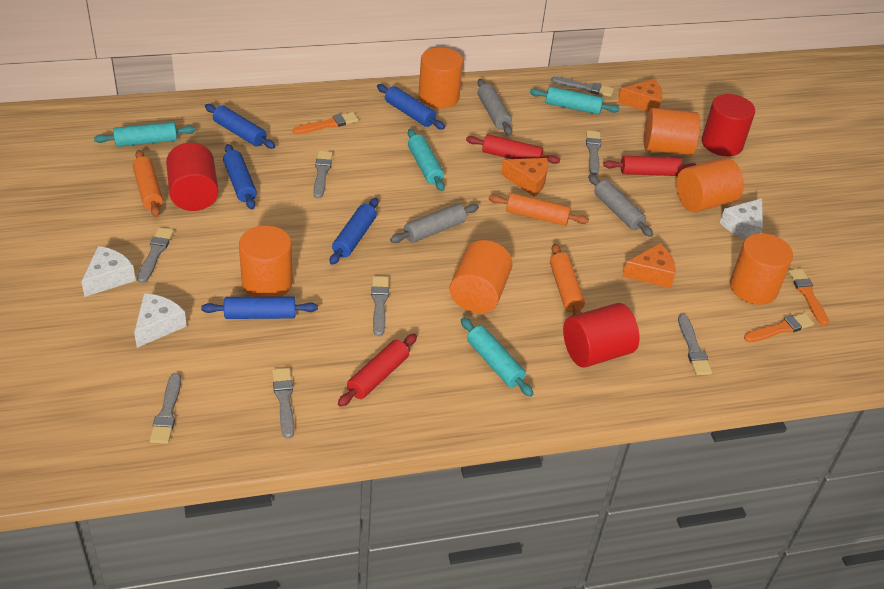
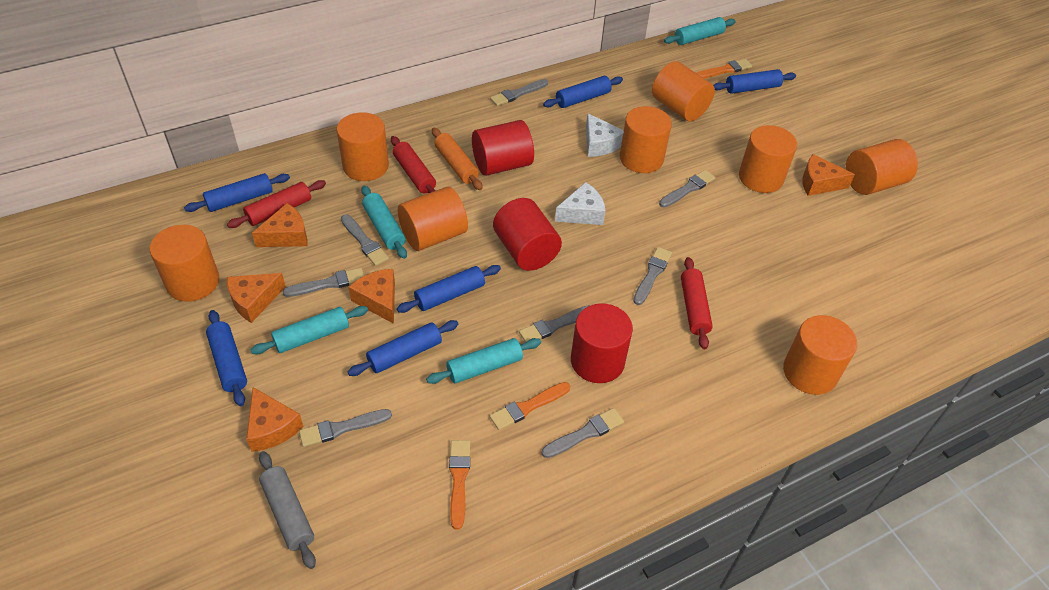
blue rolling pin: [201,296,318,319] [205,104,275,149] [223,144,257,210] [330,198,378,265] [377,84,445,129] = 5 -> [184,173,290,212] [206,310,247,406] [348,320,458,376] [397,265,501,313] [543,76,623,108] [713,69,796,94] = 6
grey rolling pin: [390,204,479,243] [477,79,512,135] [588,174,653,237] = 3 -> [259,451,316,569] = 1
orange cheese: [501,158,548,197] [618,79,662,112] [622,243,676,288] = 3 -> [227,273,286,323] [246,387,304,452] [252,203,307,247] [348,269,395,324] [802,154,855,196] = 5
orange cylinder: [239,225,293,297] [418,47,463,109] [450,240,513,313] [644,108,700,155] [676,158,744,212] [730,233,793,305] = 6 -> [150,225,219,301] [337,112,389,181] [398,187,468,251] [620,106,672,173] [652,61,715,121] [739,125,797,193] [783,315,857,395] [846,139,918,195] = 8
orange rolling pin: [132,150,163,217] [489,193,589,226] [550,244,585,315] = 3 -> [432,128,483,190] = 1
white cheese: [81,246,136,297] [134,293,187,348] [720,198,763,239] = 3 -> [555,182,605,225] [586,113,624,157] = 2

